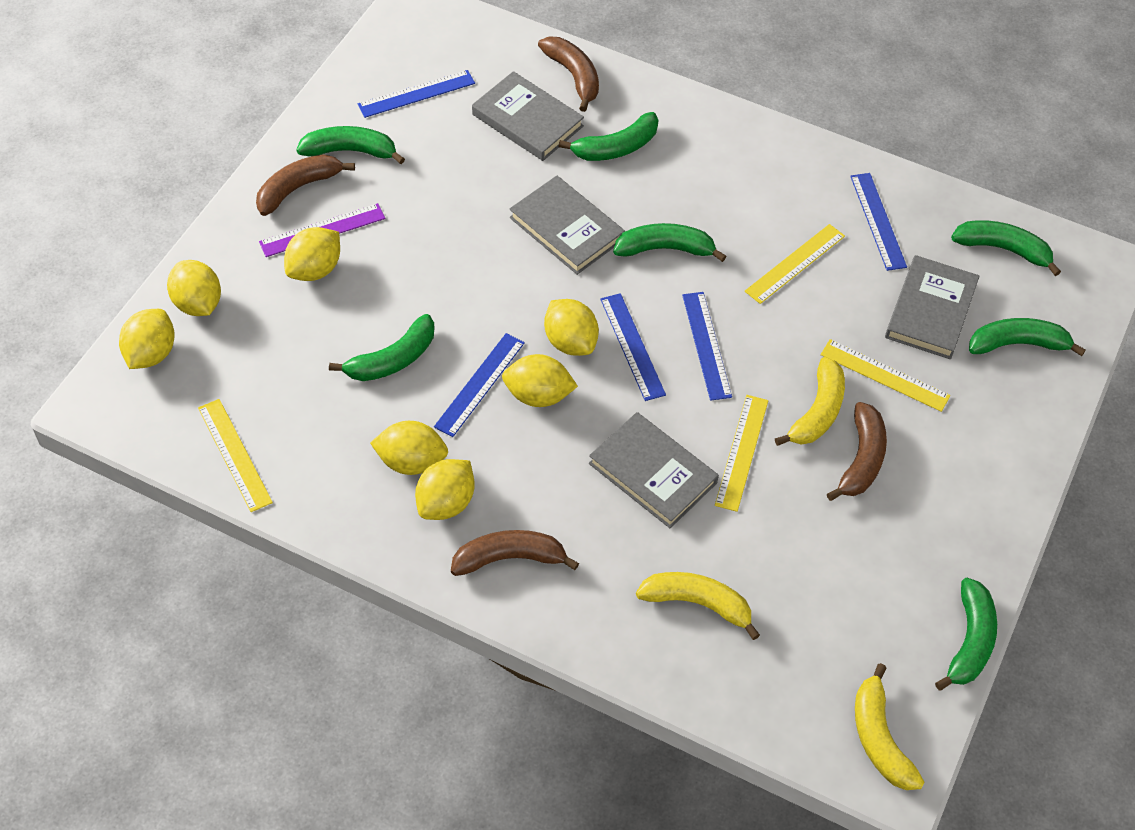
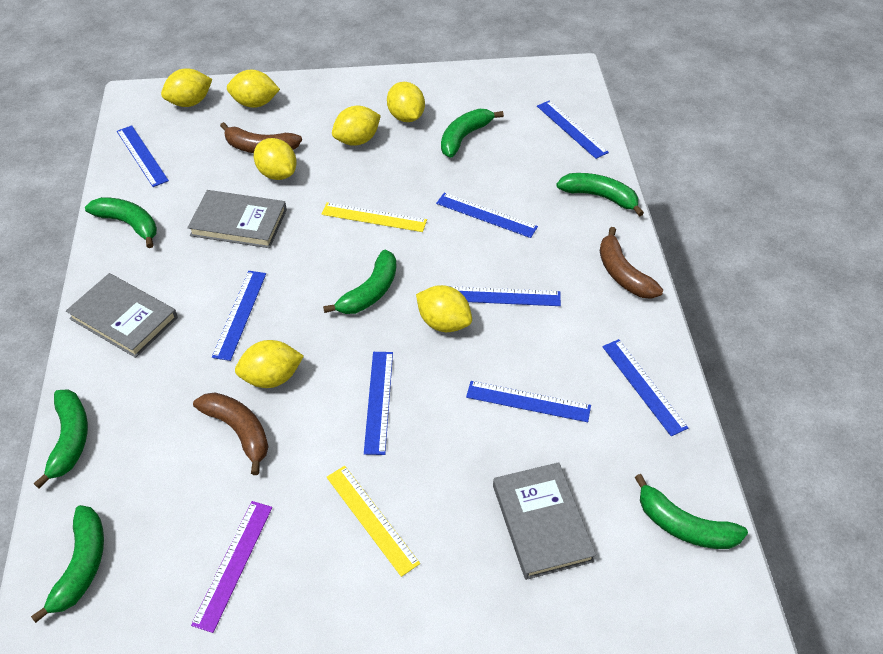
blue ruler: [358,70,475,118] [434,333,525,437] [600,293,666,401] [682,292,732,401] [850,173,907,271] = 5 -> [117,125,169,187] [212,271,266,361] [364,352,393,455] [436,193,538,238] [450,286,561,306] [466,381,591,422] [537,100,609,159] [602,339,688,436] = 8
brown banana: [256,154,355,216] [451,530,579,576] [538,36,599,112] [827,402,887,501] = 4 -> [193,392,269,475] [220,122,302,153] [600,227,663,299] = 3
grey book: [472,71,584,161] [510,176,625,275] [589,412,719,528] [885,255,980,359] = 4 -> [66,273,178,358] [187,190,287,248] [493,462,596,580] = 3
yellow banana: [636,572,760,640] [775,357,845,446] [855,663,925,790] = 3 -> none = 0
yellow ruler: [198,399,273,512] [715,395,768,512] [745,224,845,304] [820,339,951,412] = 4 -> [322,202,427,232] [327,466,420,577] = 2

